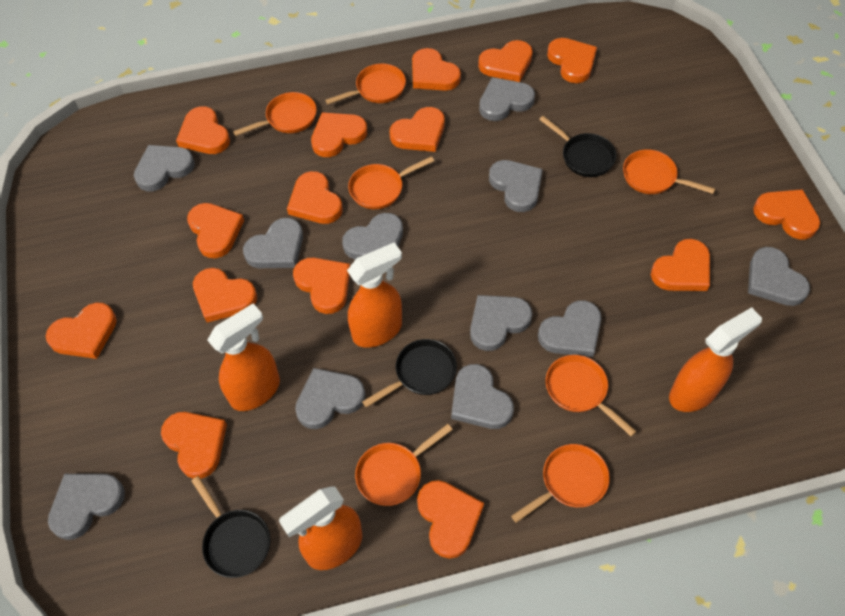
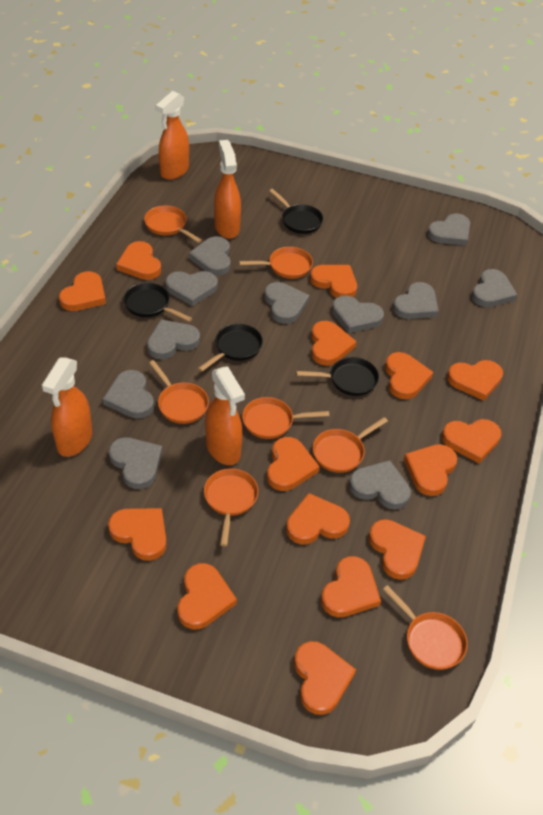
black pan: [191,476,270,578] [362,339,457,408] [539,116,616,177] = 3 -> [123,283,192,322] [198,324,263,372] [269,189,323,234] [296,357,379,396] = 4

